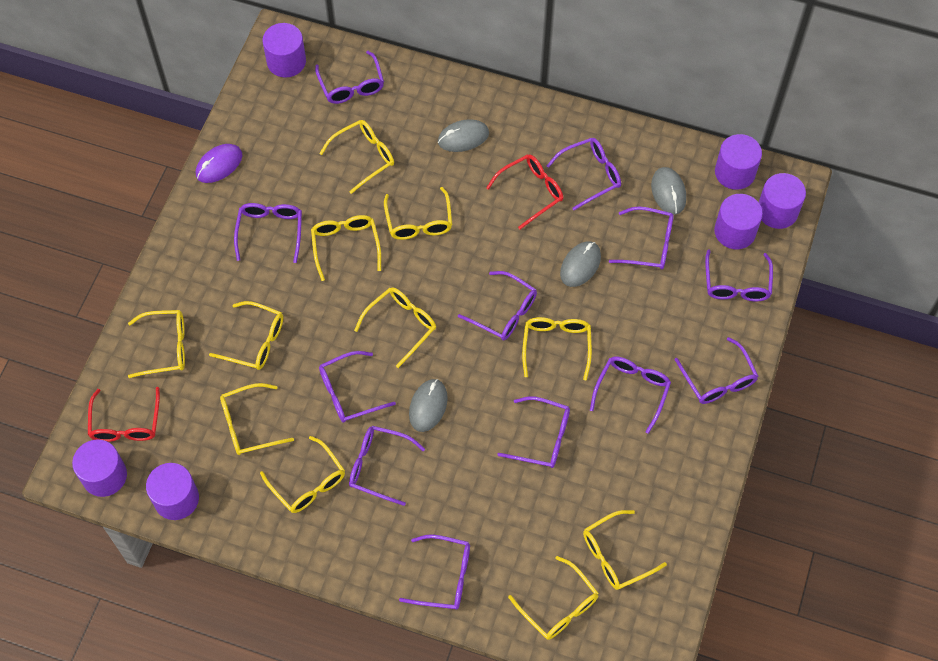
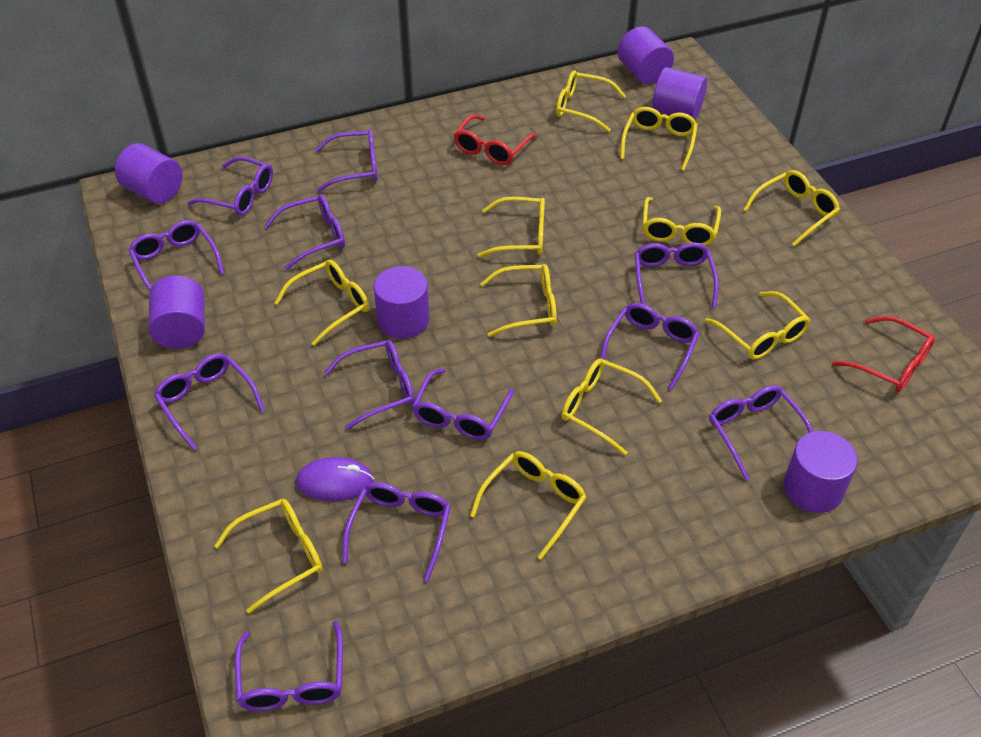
grey mouse: [409,379,448,432] [438,119,489,152] [560,241,601,287] [651,167,686,215] = 4 -> none = 0

